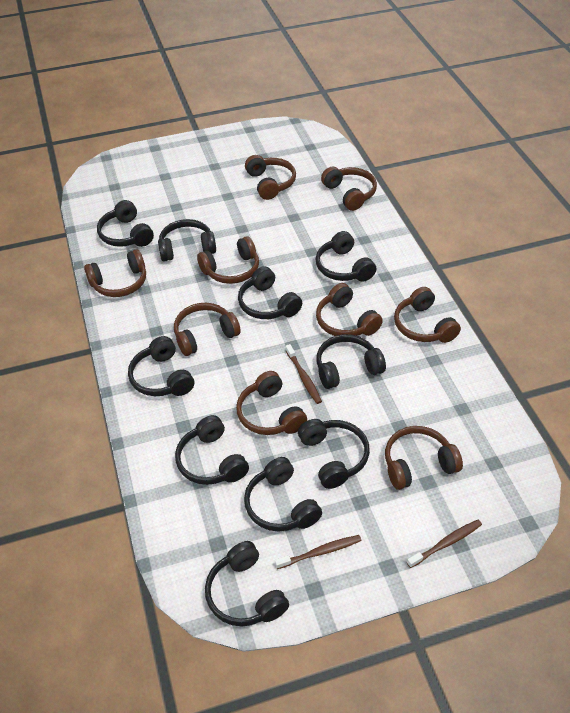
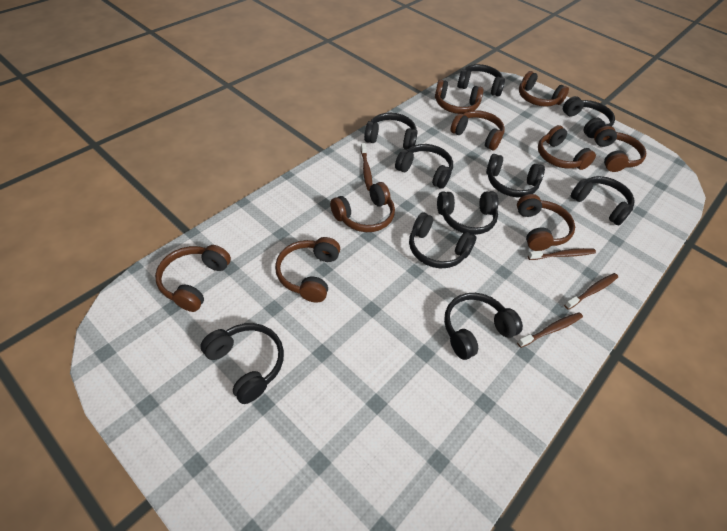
brown toothbrush: [275,535,361,569] [285,344,322,404] [407,520,482,568] = 3 -> [361,143,372,191] [517,312,583,348] [528,248,596,260] [564,273,618,309] = 4

